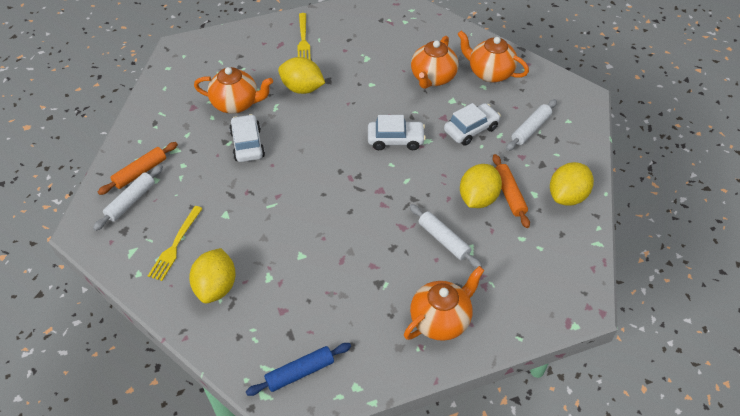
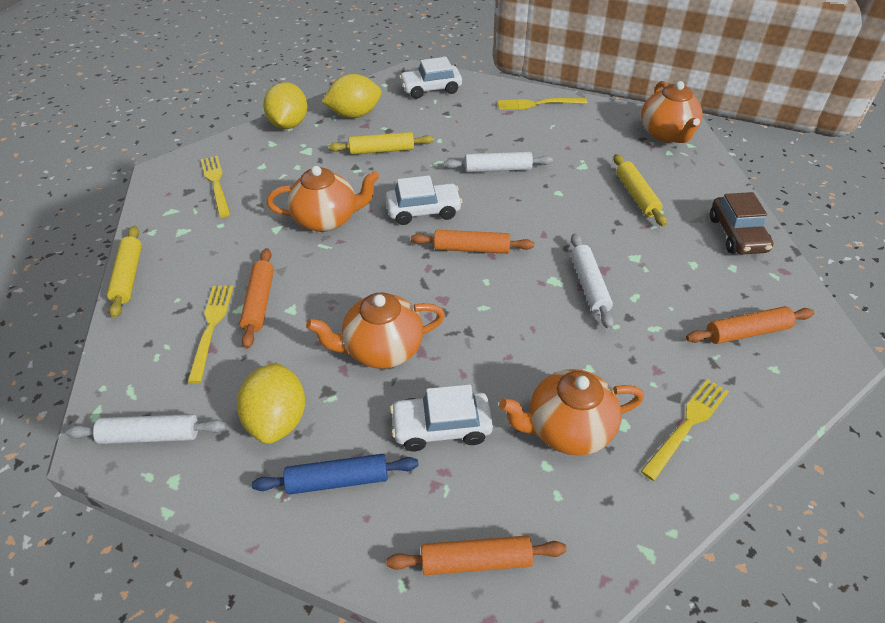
brown car: none = 0 -> [710,192,773,255] = 1
orange rolling pin: [98,142,178,195] [493,154,530,228] = 2 -> [240,248,274,349] [386,536,567,575] [411,230,534,254] [686,306,814,344] = 4
yellow fork: [148,206,203,281] [297,13,311,60] = 2 -> [187,286,233,383] [201,156,230,218] [497,98,587,110] [641,379,729,481] = 4
yellow lemon: [189,248,236,303] [278,57,325,94] [460,164,502,208] [550,162,594,206] = 4 -> [237,363,305,444] [263,82,308,129] [322,74,382,118] = 3
yellow rolling pin: none = 0 -> [107,226,142,318] [328,132,434,155] [613,154,667,227] = 3

